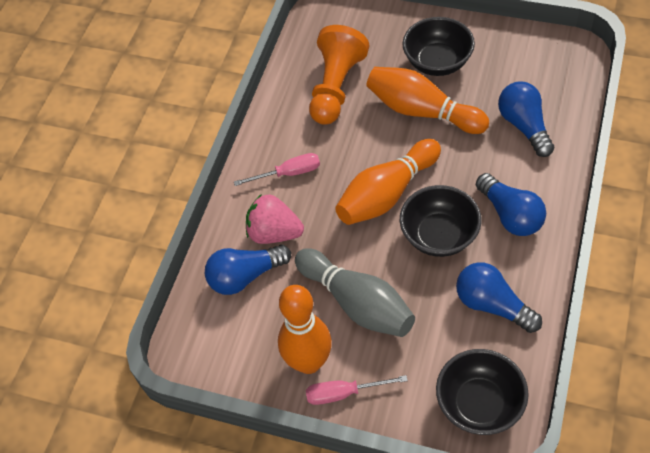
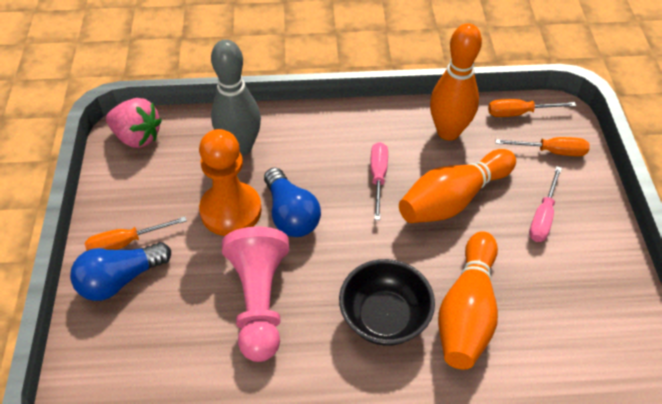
black bowl: [400,185,482,257] [403,17,475,76] [436,349,529,435] = 3 -> [339,259,435,346] = 1
blue light bulb: [205,245,291,295] [456,262,542,333] [476,173,546,236] [498,81,554,157] = 4 -> [70,242,171,301] [264,168,321,237] = 2
orange screwdriver: none = 0 -> [85,216,187,251] [488,99,576,117] [496,137,590,156] = 3
pink pawn: none = 0 -> [222,226,289,362] = 1

